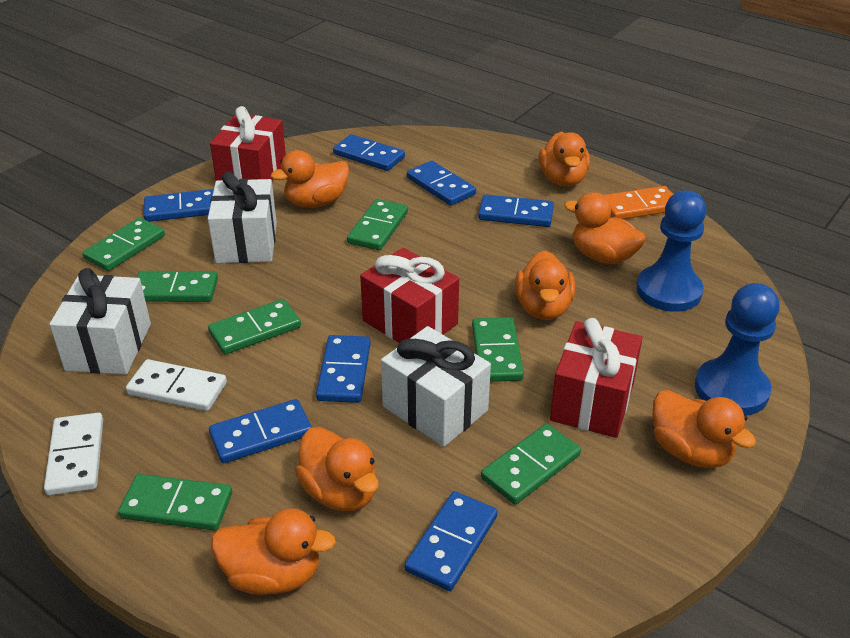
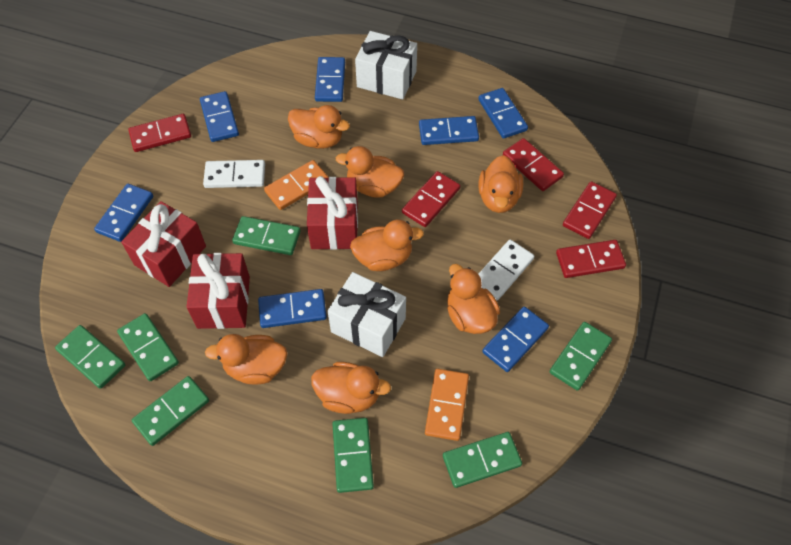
blue pawn: [636,190,706,312] [695,283,780,415] = 2 -> none = 0
orange domino: [603,186,673,219] = 1 -> [264,160,329,210] [425,369,469,441] = 2
red domino: none = 0 -> [128,114,191,152] [402,171,460,227] [503,138,564,191] [556,240,626,278] [563,181,617,239] = 5
white gift: [49,268,151,375] [208,172,277,263] [381,326,491,447] = 3 -> [328,272,406,357] [355,31,417,100] = 2

